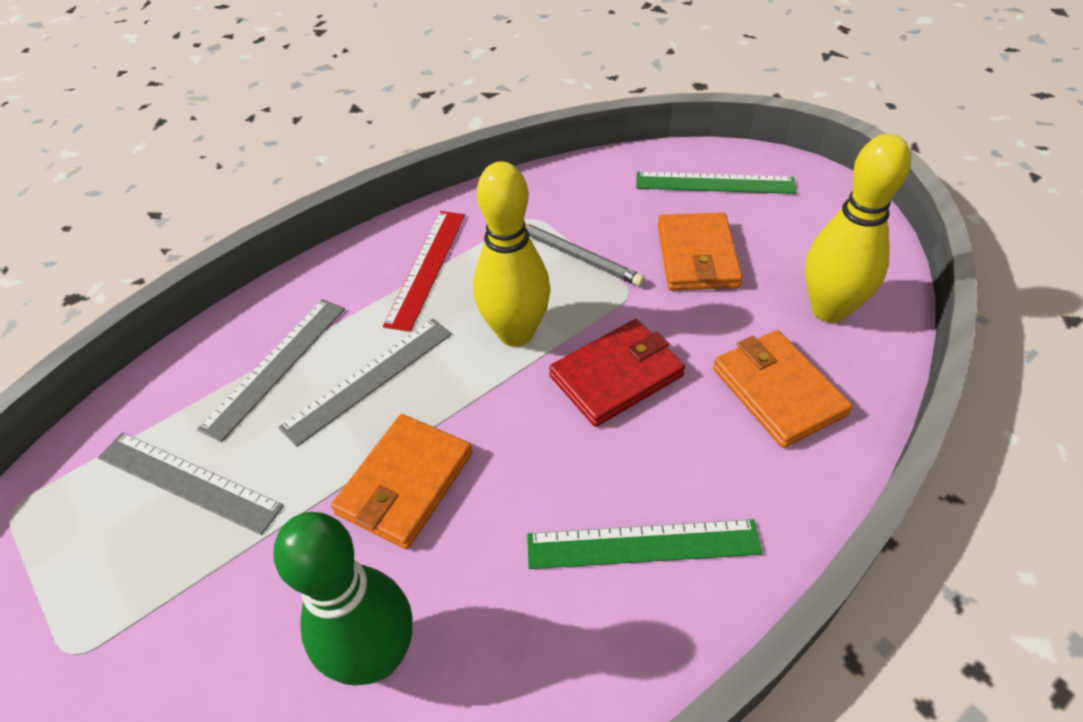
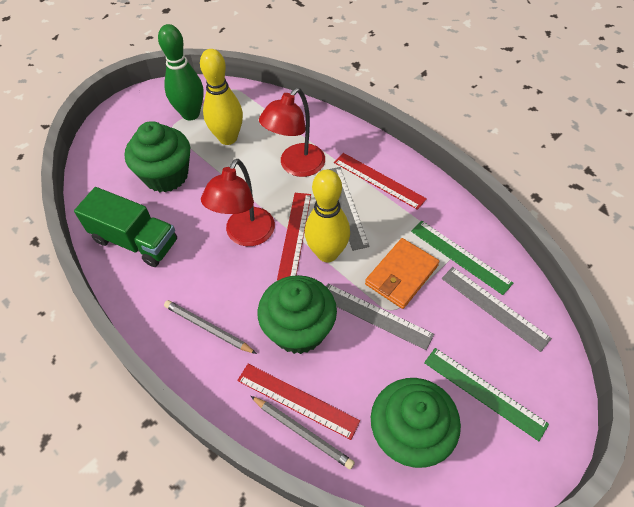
green cupcake: none = 0 -> [125,121,190,192] [257,275,337,354] [371,378,461,468] = 3
green truck: none = 0 -> [74,187,177,267] = 1
grey pencil: [525,224,645,286] = 1 -> [164,300,257,354] [251,396,355,470] = 2
orange wallet: [331,414,473,549] [658,212,743,290] [713,330,852,448] = 3 -> [365,238,439,309] = 1
red lamp: none = 0 -> [201,159,275,246] [259,88,325,177] = 2
red ruler: [383,211,465,332] = 1 -> [237,364,360,440] [277,193,311,281] [334,153,427,210] = 3
red wallet: [549,319,685,427] = 1 -> none = 0

